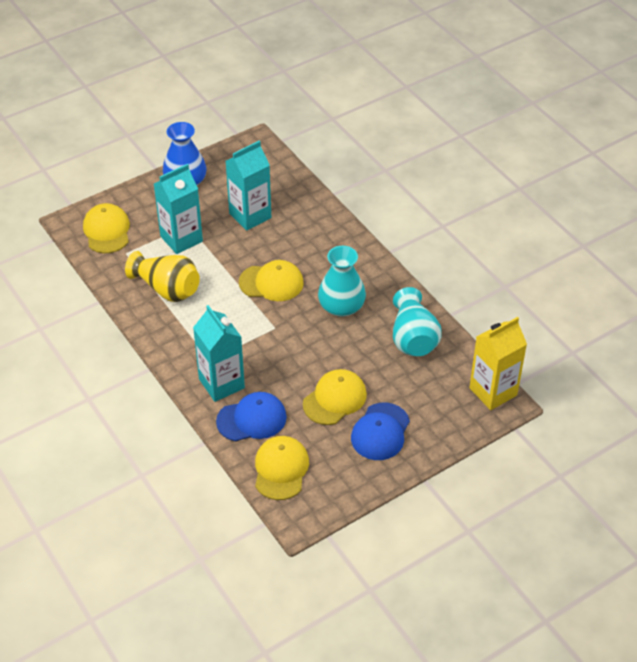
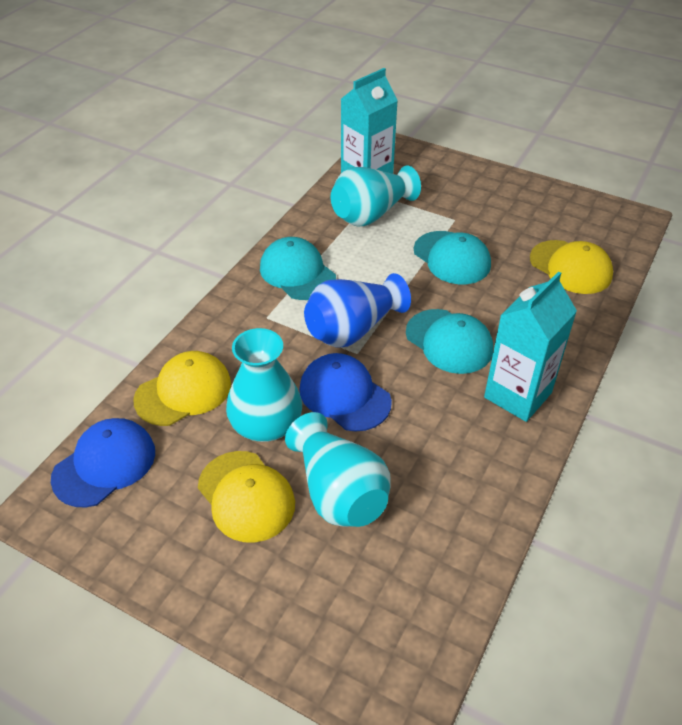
turquoise cap: none = 0 -> [260,237,336,300] [406,309,493,374] [414,231,491,284] = 3
turquoise carton: [154,164,203,254] [193,305,245,402] [226,141,271,231] = 3 -> [341,68,398,174] [484,271,577,422] = 2
turquoise vase: [318,246,366,317] [393,287,442,356] = 2 -> [226,328,302,442] [285,412,391,527] [331,166,421,226] = 3
yellow cap: [83,203,130,253] [239,260,304,301] [255,436,309,500] [303,369,367,425] = 4 -> [133,351,231,426] [198,451,295,542] [530,240,613,294] = 3
yellow carton: [469,317,527,410] = 1 -> none = 0
yellow vase: [125,251,200,302] = 1 -> none = 0

